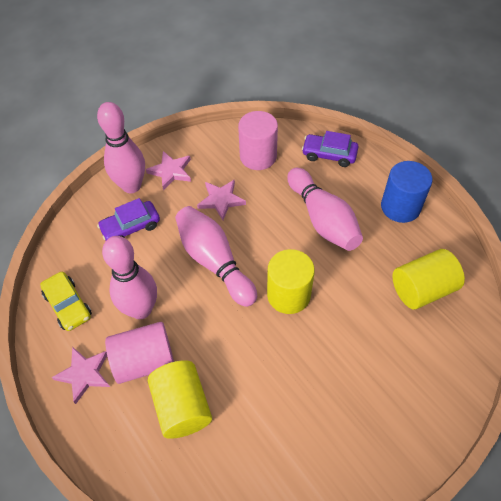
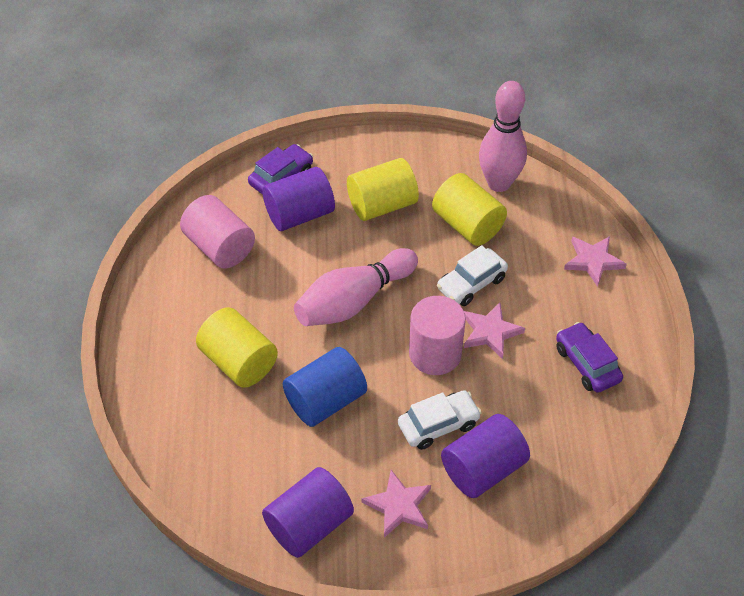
pink bowling pin: [97,102,145,193] [102,236,157,319] [175,206,257,307] [287,168,363,251] = 4 -> [294,248,418,326] [479,81,527,192] = 2
purple cylinder: none = 0 -> [262,167,335,231] [262,467,354,558] [441,414,530,498] = 3
white car: none = 0 -> [398,390,482,450] [437,245,508,306] = 2
yellow car: [40,272,92,331] = 1 -> none = 0

